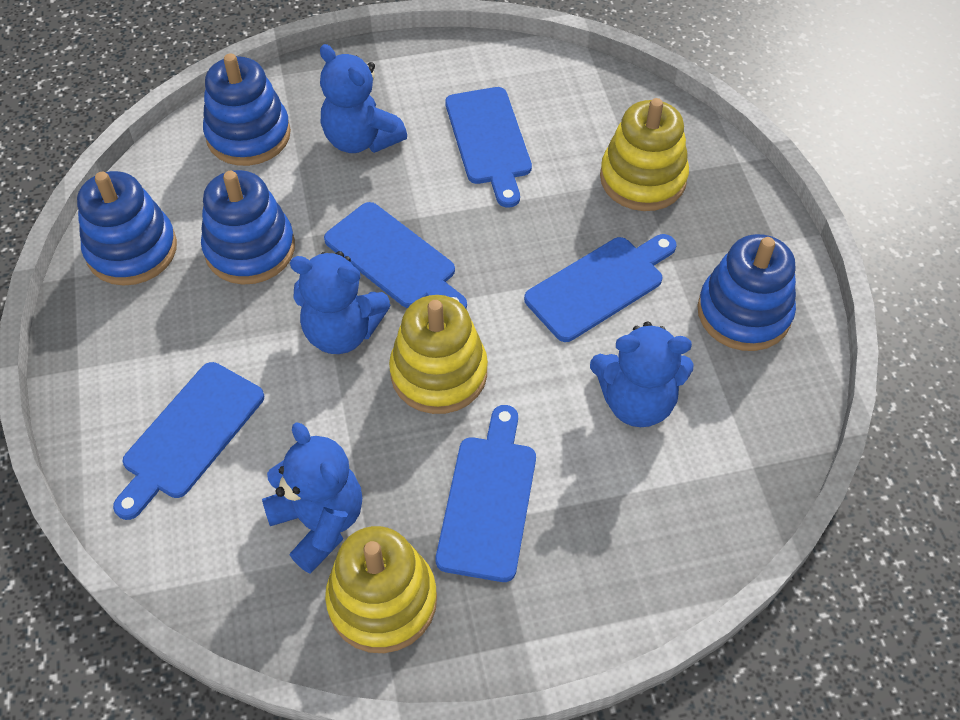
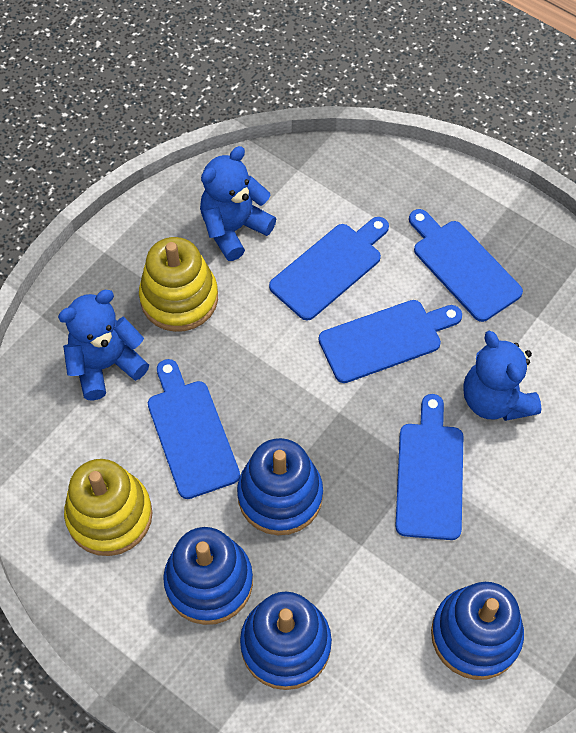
blue teddy bear: [262,422,362,574] [290,251,391,354] [320,44,407,153] [590,322,693,427] = 4 -> [58,290,149,401] [200,146,276,261] [463,331,541,421] = 3
yellow stacking toy: [325,526,437,653] [389,295,488,414] [600,98,689,211] = 3 -> [64,459,153,556] [139,237,218,332] = 2

